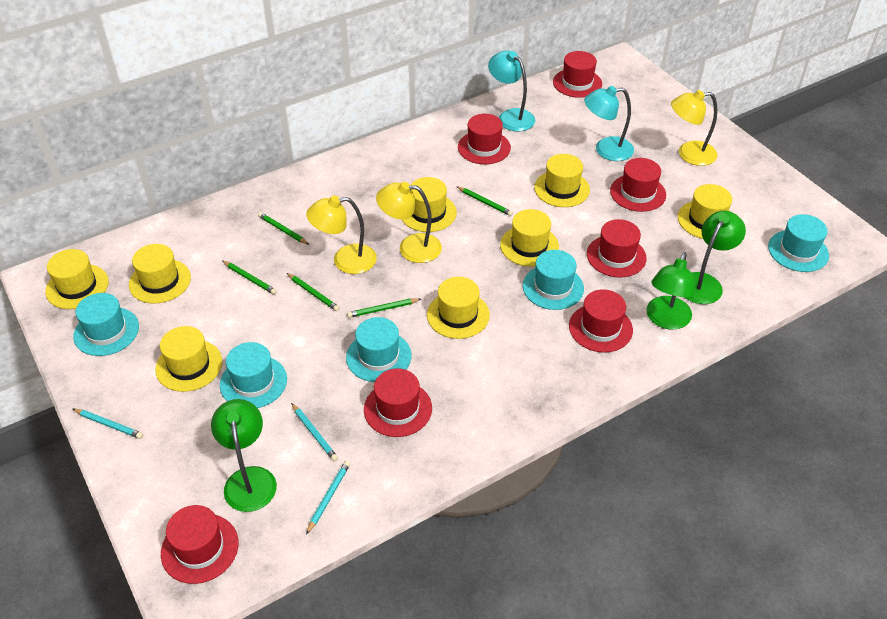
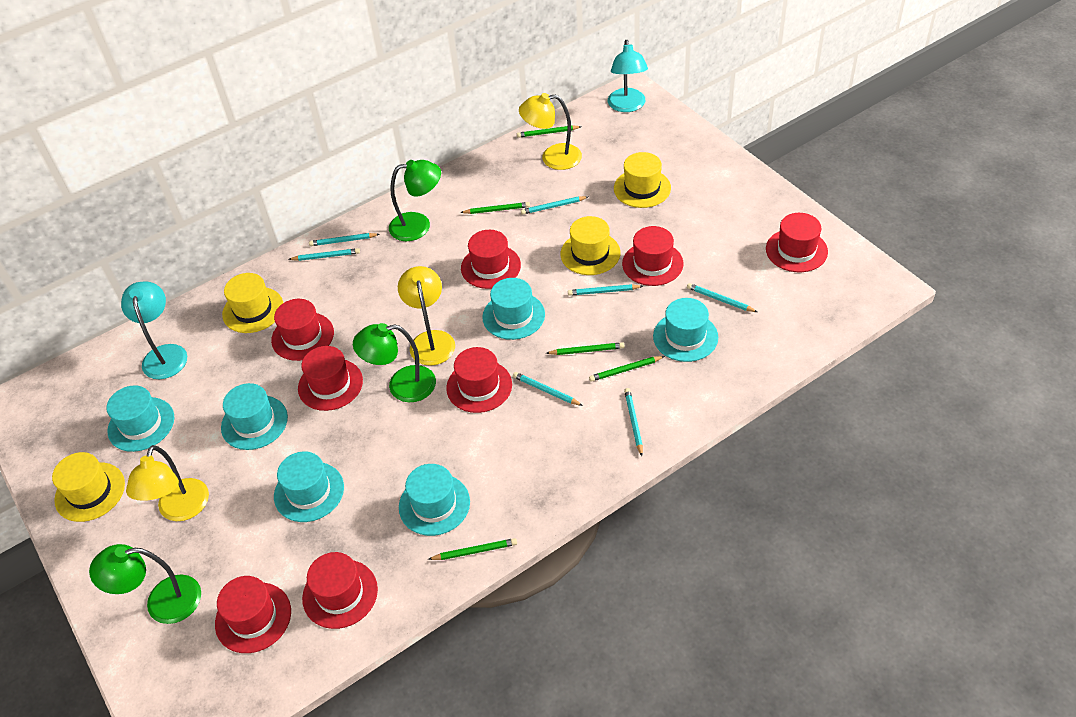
red hat: [161,505,239,584] [364,368,432,437] [458,114,511,164] [553,51,602,98] [569,289,633,353] [587,219,647,277] [610,158,666,212] = 7 -> [215,576,291,653] [271,299,334,361] [298,346,363,411] [302,552,378,629] [446,347,512,413] [461,230,521,289] [622,226,683,286] [766,213,828,272] = 8
turquoise hat: [73,293,139,356] [220,342,287,408] [346,317,411,382] [523,250,584,310] [768,214,829,272] = 5 -> [106,385,174,452] [221,383,288,450] [274,451,344,522] [399,464,470,536] [482,278,545,340] [653,298,718,362] = 6
turquoise pencil: [73,409,143,439] [291,403,338,461] [306,461,350,535] = 3 -> [288,248,360,261] [309,233,380,246] [513,372,583,406] [521,196,588,215] [568,284,643,296] [624,388,643,456] [687,283,757,312] = 7
yellow hat: [45,249,109,309] [129,244,191,304] [155,326,222,392] [401,177,457,232] [427,277,490,339] [500,209,559,267] [534,154,590,207] [678,184,732,239] = 8 -> [52,452,125,522] [222,273,283,333] [560,216,621,275] [614,152,671,208] = 4

